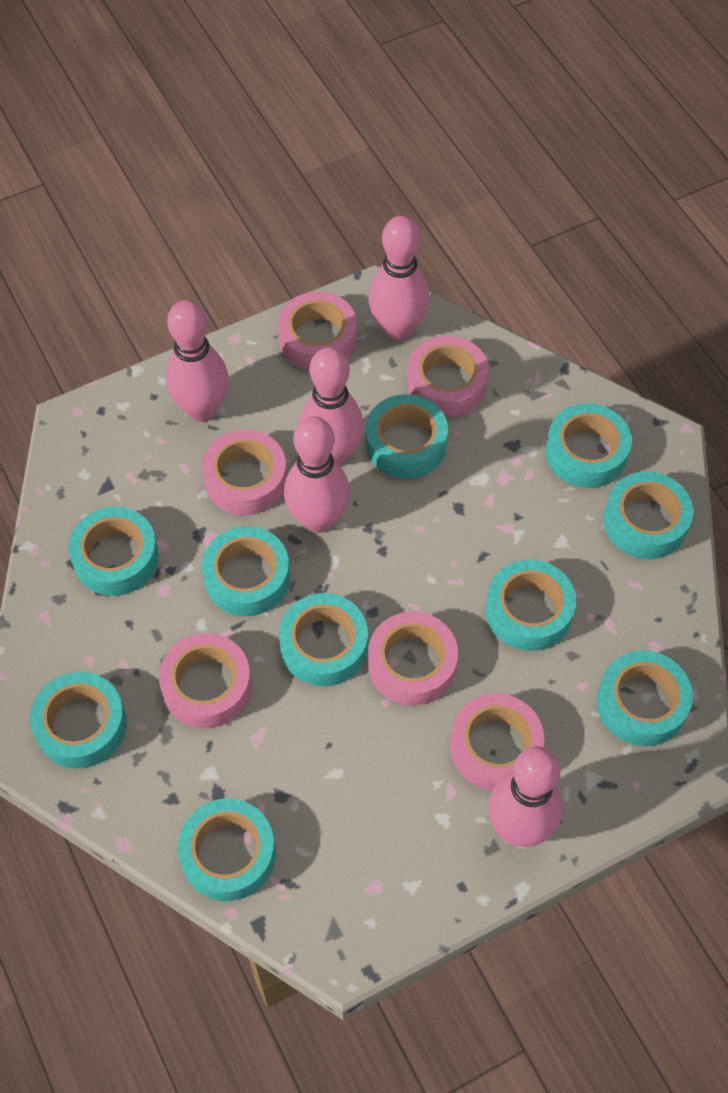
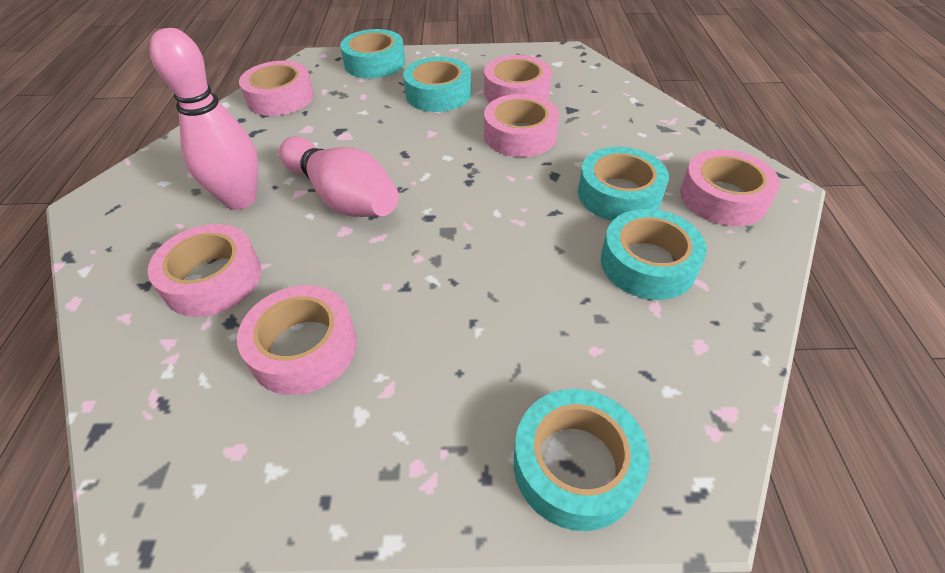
pink bowling pin: [166,300,229,422] [284,416,350,533] [300,347,364,465] [368,216,429,341] [488,746,563,847] = 5 -> [150,28,258,210] [279,136,399,217] = 2
turquoise tape: [30,672,127,769] [68,507,159,596] [177,799,275,901] [202,526,290,616] [279,593,368,686] [366,394,448,478] [486,559,576,651] [545,403,632,488] [597,650,693,746] [604,472,693,559] = 10 -> [340,29,405,78] [403,57,471,112] [514,389,650,531] [578,147,669,221] [601,209,707,300] = 5

